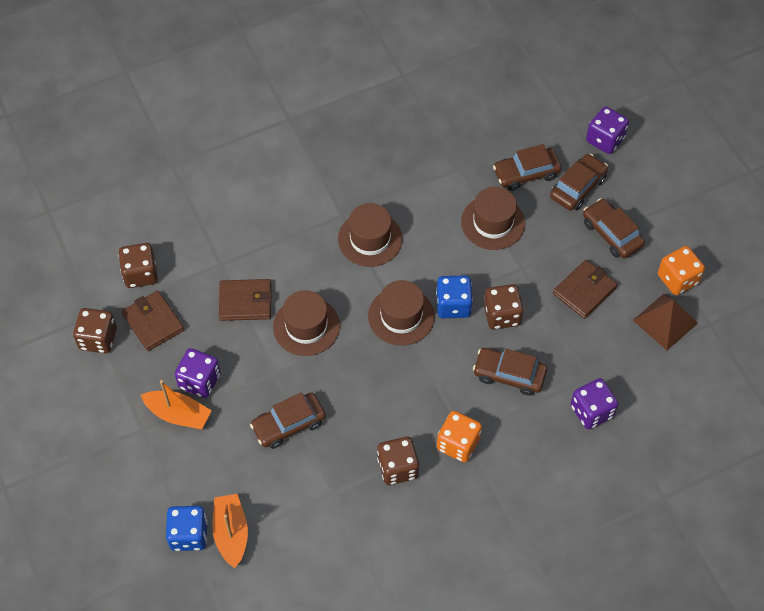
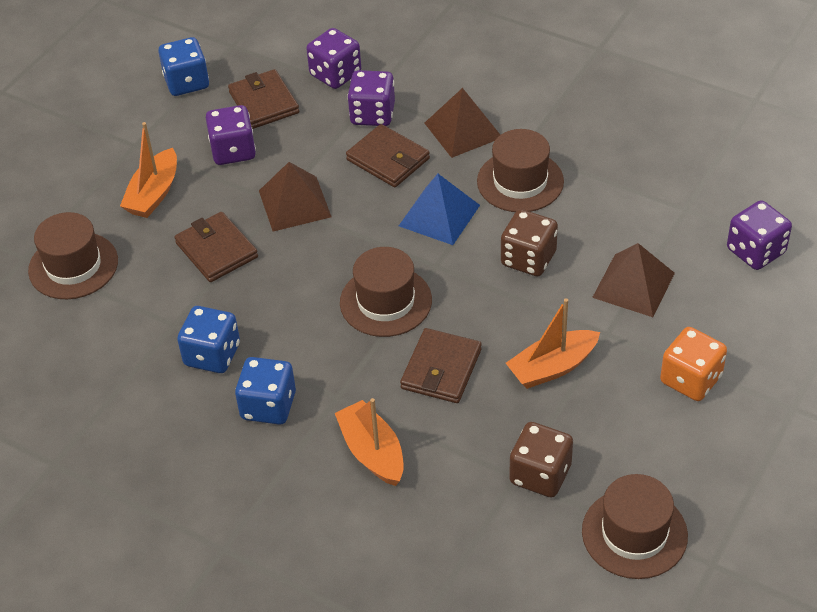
blue dice: [166,506,207,551] [436,275,473,318] = 2 -> [158,37,209,96] [177,306,240,373] [235,357,296,425] = 3
blue pyramid: none = 0 -> [399,174,480,245] = 1
brown car: [250,392,326,449] [473,348,547,396] [493,144,562,191] [550,154,608,211] [583,198,645,259] = 5 -> none = 0
brown dice: [73,308,117,353] [118,243,158,288] [377,437,419,485] [484,284,524,330] = 4 -> [501,209,558,276] [509,422,573,497] = 2
brown pyramid: [633,294,698,350] = 1 -> [259,162,331,232] [425,88,500,158] [592,243,675,317] = 3
brown wallet: [122,291,184,351] [219,279,272,321] [553,260,618,319] = 3 -> [174,212,258,282] [228,69,299,129] [346,124,430,187] [400,328,482,403] = 4
orange boat: [141,380,212,429] [212,494,248,568] = 2 -> [120,122,177,218] [335,398,404,486] [506,298,600,389] = 3
orange dice: [437,411,482,462] [658,246,705,295] = 2 -> [660,327,727,401] = 1
purple dice: [175,348,221,398] [571,378,618,429] [586,106,629,154] = 3 -> [206,105,256,165] [306,28,361,89] [347,70,395,126] [727,200,792,270] = 4

